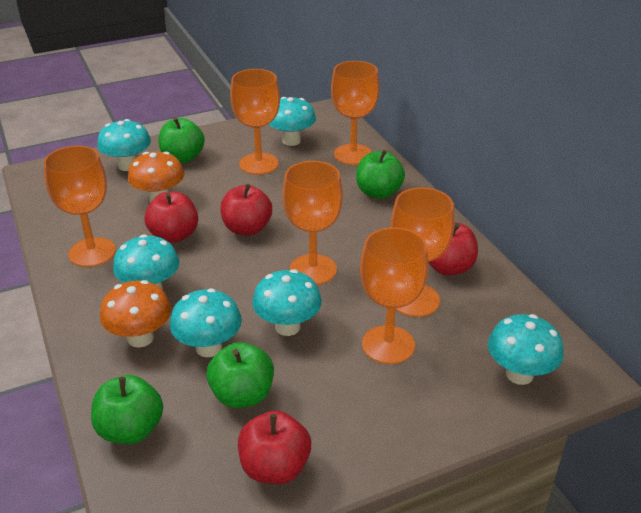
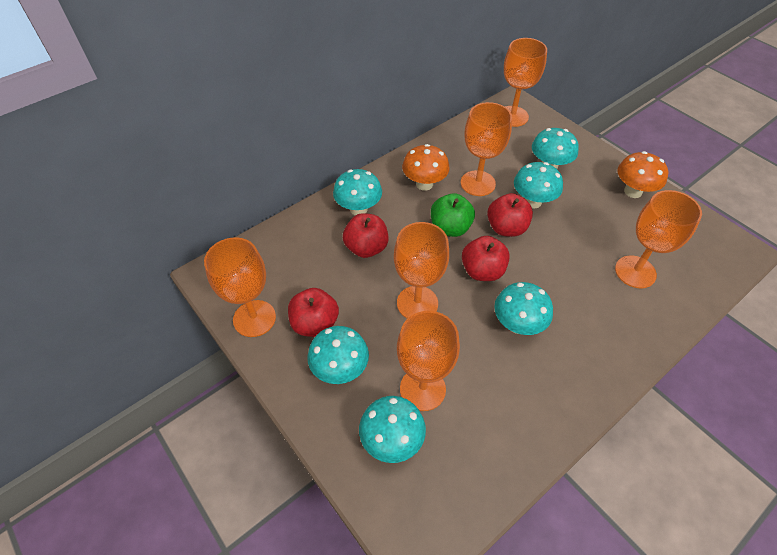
green apple: [91,375,163,444] [159,117,205,163] [207,342,274,408] [356,150,405,199] = 4 -> [431,193,475,237] = 1

